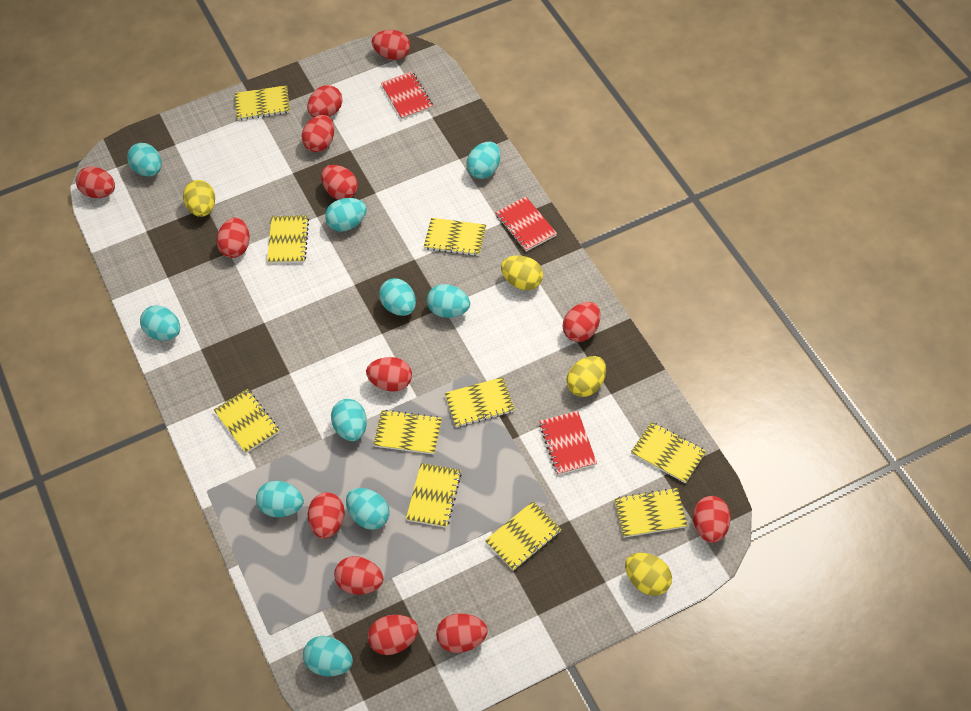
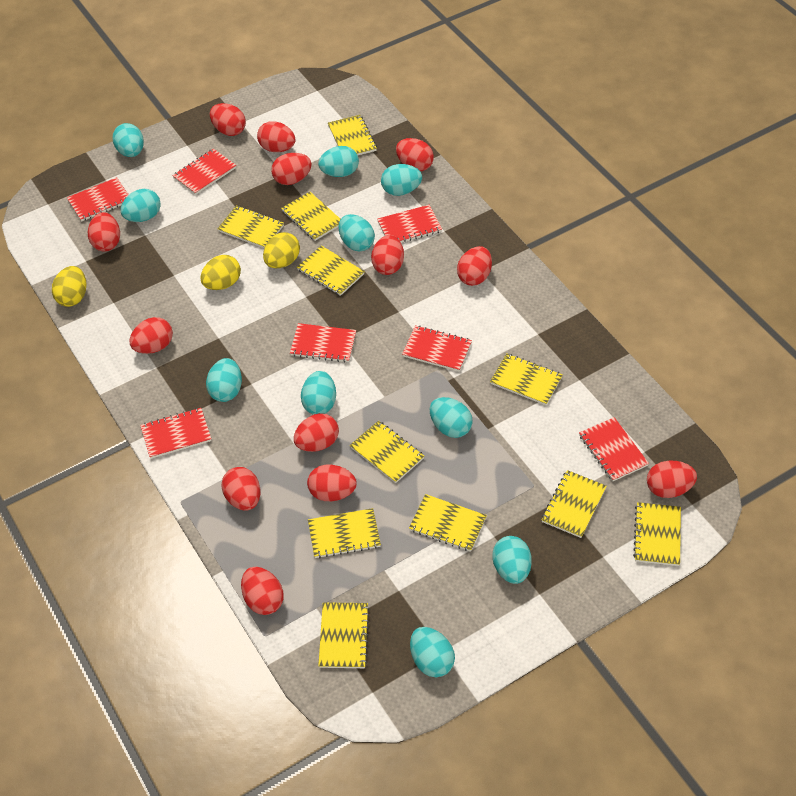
red notebook: [381,71,433,119] [495,197,557,252] [539,411,597,475] = 3 -> [67,177,129,222] [140,408,211,459] [172,149,236,195] [290,323,356,363] [377,205,442,243] [402,325,472,371] [579,417,649,481] = 7
yellow egg: [183,180,215,217] [501,255,543,290] [567,356,606,397] [625,553,672,596] = 4 -> [52,266,86,307] [200,255,241,290] [263,232,300,268] = 3
yellow notebook: [214,389,279,453] [235,85,290,120] [267,215,309,263] [373,410,442,454] [406,463,462,528] [424,218,486,256] [445,377,515,427] [485,501,562,571] [615,488,687,537] [631,422,706,483] = 10 -> [217,205,284,248] [281,192,341,241] [297,246,365,296] [308,508,381,558] [318,602,370,668] [328,115,377,155] [350,421,424,483] [409,494,487,552] [490,354,563,405] [541,470,607,538] [633,502,681,566] = 11

